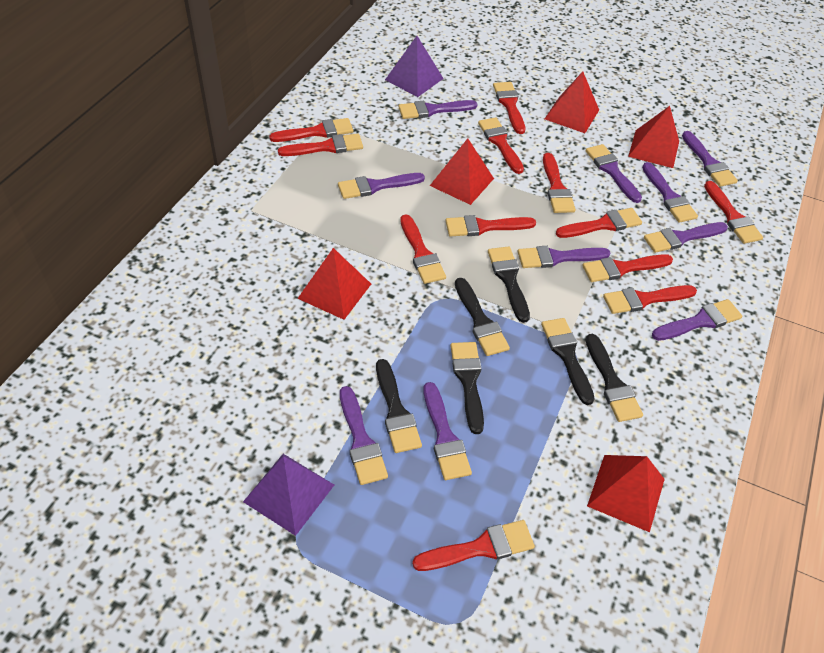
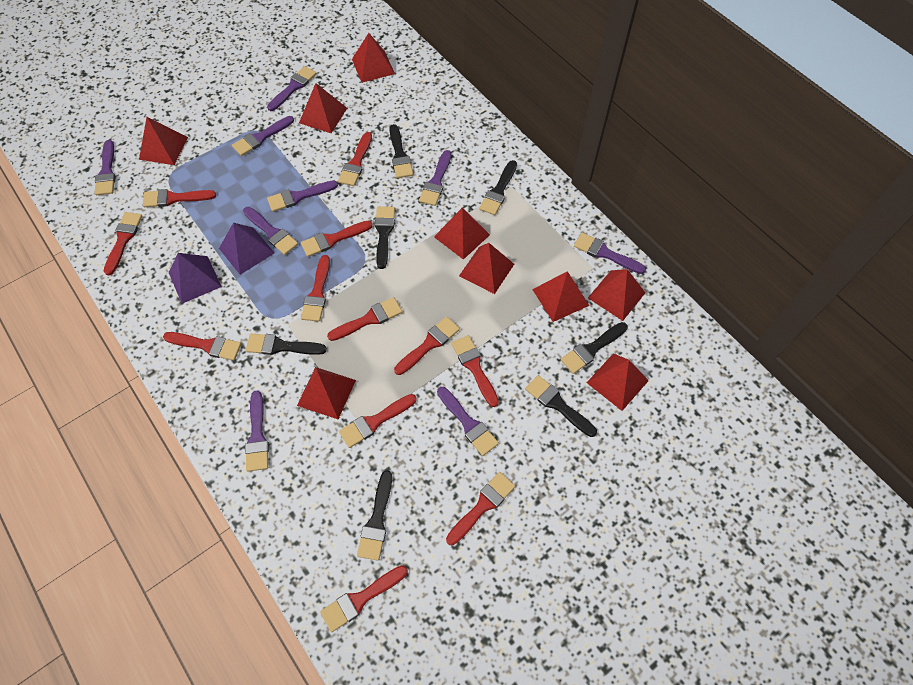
black brush: [376,359,422,453] [451,342,484,434] [455,278,510,356] [488,246,530,323] [541,318,595,405] [586,334,643,422] = 6 -> [246,334,327,355] [357,470,392,561] [375,206,395,269] [389,124,413,178] [479,160,517,215] [525,375,597,437] [561,322,628,374] = 7
purple brush: [338,173,425,199] [340,386,388,485] [398,100,478,119] [423,382,472,480] [518,246,610,268] [586,144,642,203] [642,162,698,223] [644,222,728,253] [652,299,742,341] [682,131,738,187] = 10 -> [95,140,116,195] [232,116,294,156] [243,207,298,255] [245,390,269,472] [267,66,317,111] [267,180,338,212] [419,150,451,206] [437,387,499,456] [574,233,646,274] = 9
red pyramid: [297,248,371,320] [430,138,494,205] [545,71,599,133] [587,455,665,532] [628,106,679,168] = 5 -> [139,117,188,165] [297,367,356,419] [299,83,347,133] [352,33,395,83] [434,207,490,260] [459,243,514,294] [532,271,589,322] [587,353,649,411] [588,269,646,321] = 9

